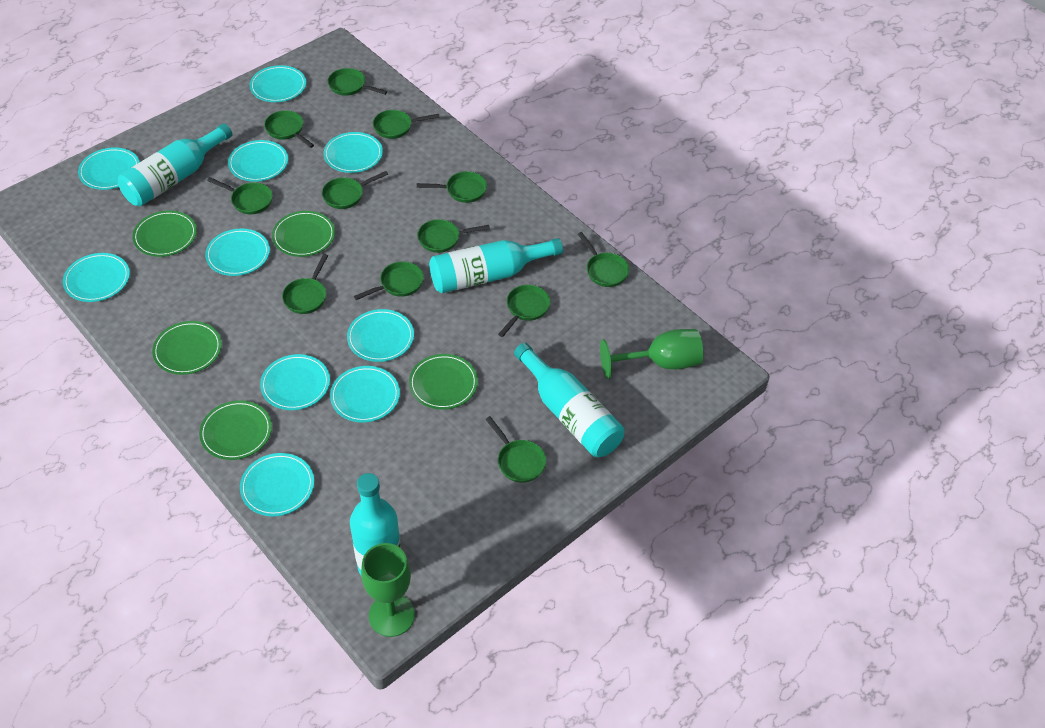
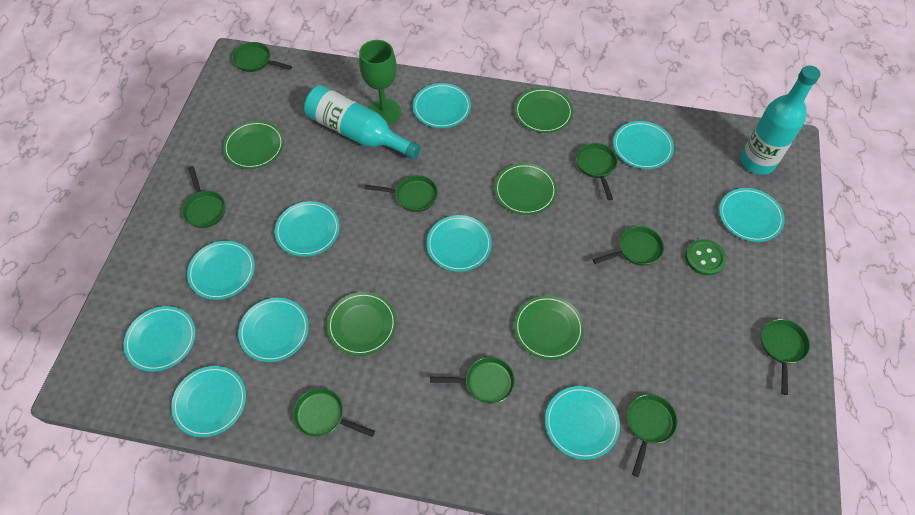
green button: none = 0 -> [685,239,726,276] = 1
green goblet: [361,543,415,637] [600,329,703,379] = 2 -> [359,40,401,125] = 1
green pan: [207,177,273,214] [264,110,314,148] [282,254,328,314] [322,171,388,209] [328,68,387,96] [354,261,424,300] [373,110,440,139] [417,171,487,203] [417,219,490,253] [485,416,546,483] [498,285,550,337] [578,232,629,287] = 12 -> [182,166,225,228] [232,42,292,72] [293,388,375,437] [364,175,438,212] [430,357,515,404] [576,143,618,200] [593,226,664,266] [627,394,678,477] [761,319,810,395] = 9
turquoise bottle: [118,123,232,207] [350,473,401,575] [429,238,563,293] [514,343,625,457] = 4 -> [304,85,421,160] [741,65,820,175] = 2

